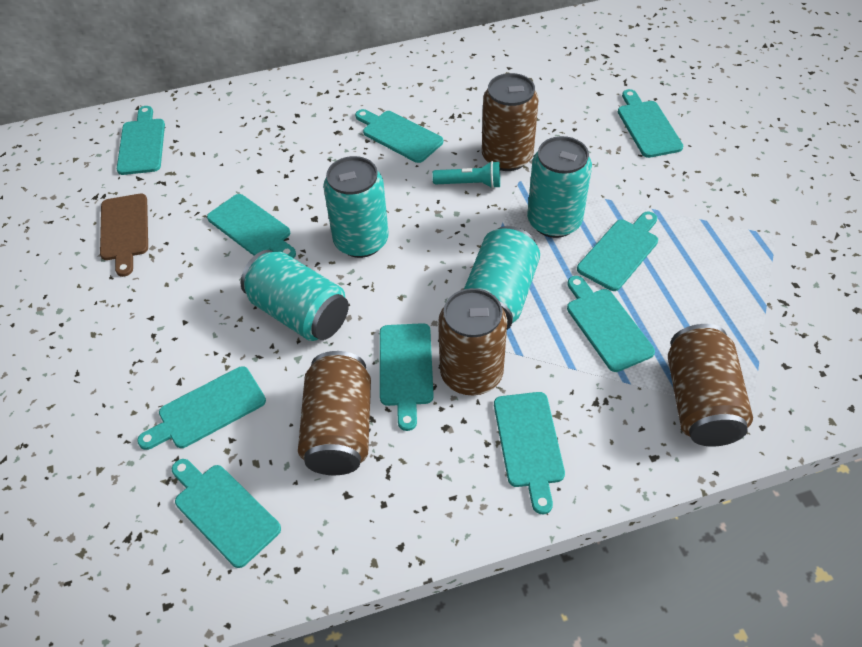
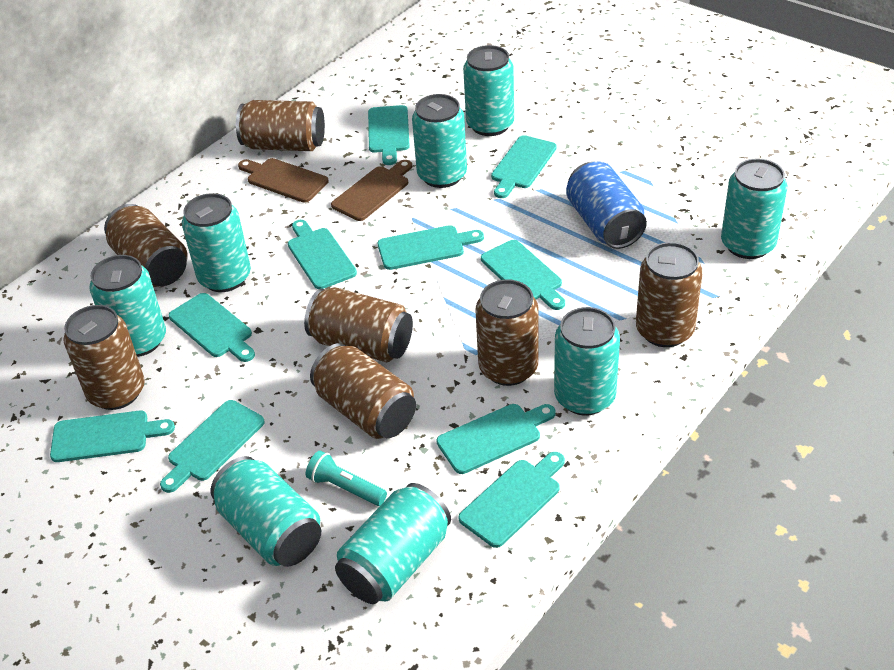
blue can: none = 0 -> [566,161,647,249] = 1
brown can: [298,351,371,475] [438,288,507,395] [482,73,539,171] [668,324,753,446] = 4 -> [63,305,145,410] [104,204,187,287] [236,100,325,151] [304,287,413,362] [310,343,416,439] [475,279,538,386] [636,242,703,347] = 7
brown cutting board: [100,194,148,277] = 1 -> [238,158,328,203] [331,160,412,221] = 2
turquoise can: [241,250,349,341] [323,156,389,258] [464,226,540,330] [527,136,592,238] = 4 -> [89,255,166,357] [182,193,251,292] [211,456,321,567] [335,483,451,604] [412,94,467,188] [463,45,514,136] [554,307,620,415] [721,158,787,259] = 8

